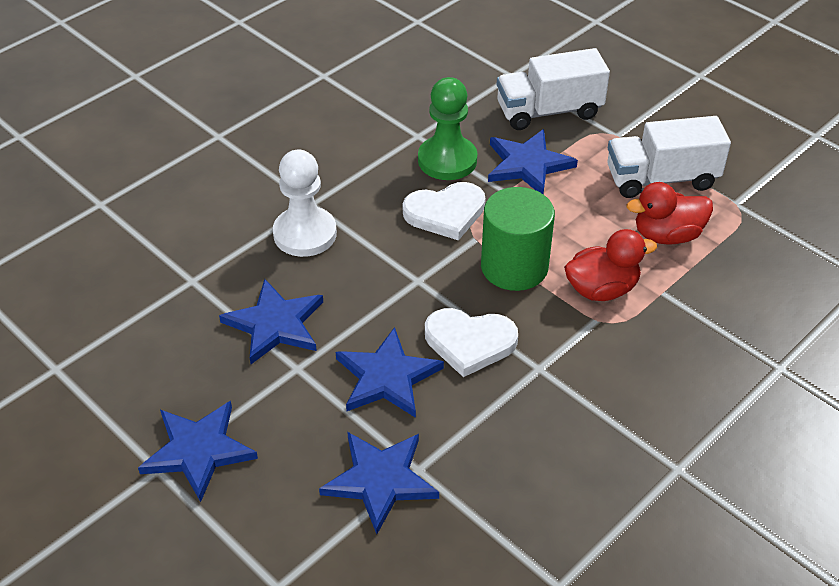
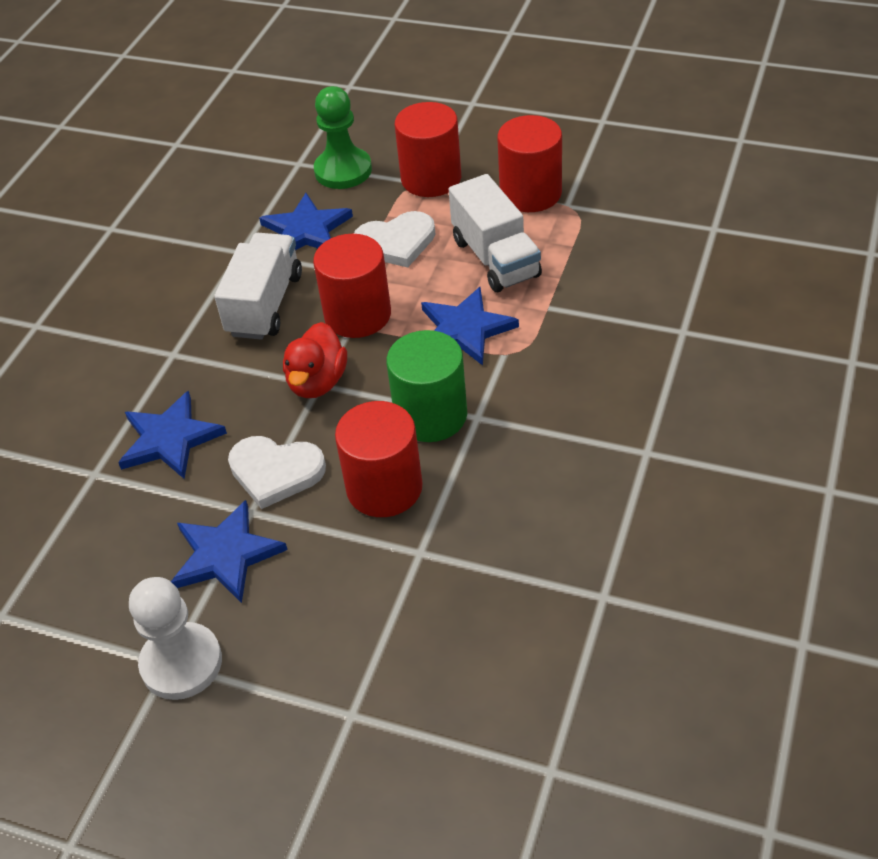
blue star: [138,401,258,502] [219,279,323,364] [319,432,439,534] [336,327,444,418] [488,129,578,194] = 5 -> [118,391,227,479] [171,500,288,603] [259,193,353,250] [421,287,519,365] = 4
red cylinder: none = 0 -> [313,234,391,338] [335,401,423,517] [395,102,461,197] [497,115,562,212] = 4
red duck: [564,229,657,301] [627,182,713,245] = 2 -> [283,322,347,398] = 1

